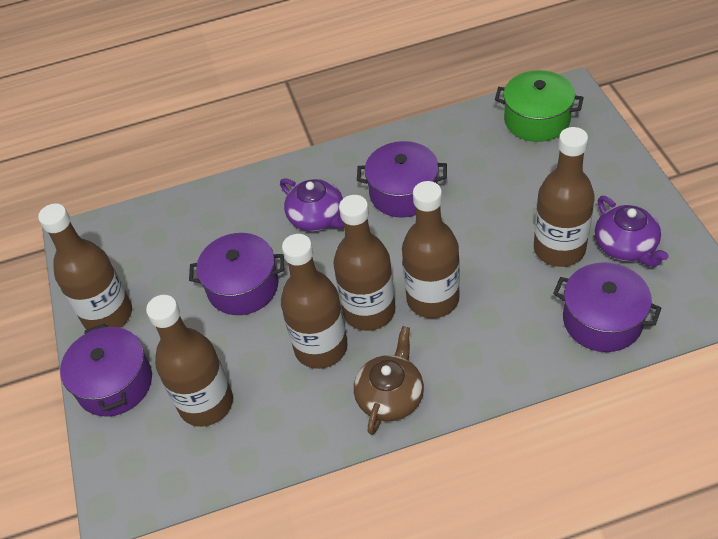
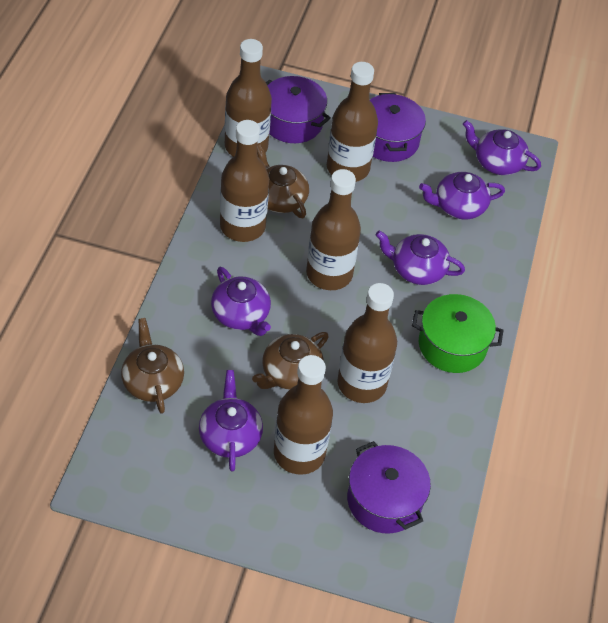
brown teapot: [354,326,424,435] = 1 -> [121,318,184,414] [252,332,329,390] [257,145,309,218] = 3
purple pot: [60,323,152,417] [189,233,284,315] [357,141,447,218] [553,262,661,352] = 4 -> [266,76,331,143] [347,441,431,534] [370,93,426,162] = 3
purple teapot: [280,178,344,231] [595,196,669,267] = 2 -> [199,370,263,471] [211,267,271,336] [376,230,465,285] [419,172,505,219] [463,120,541,175] = 5

